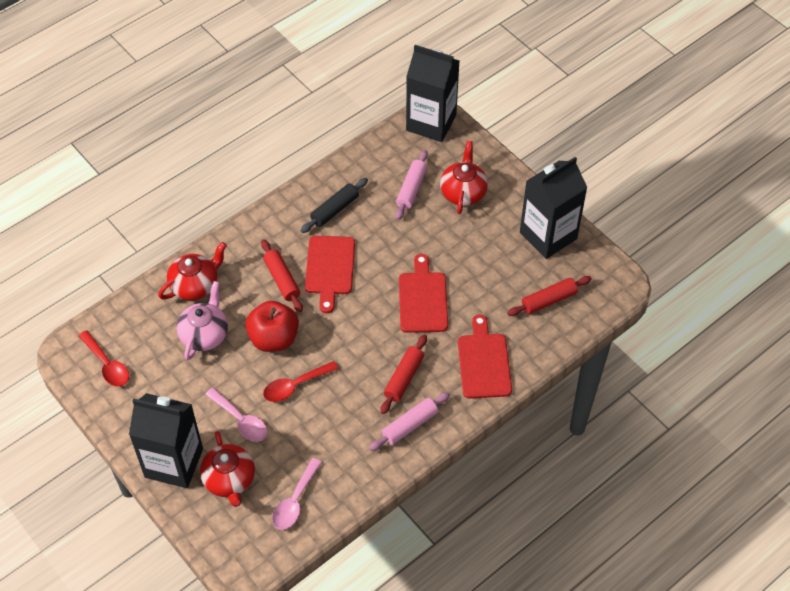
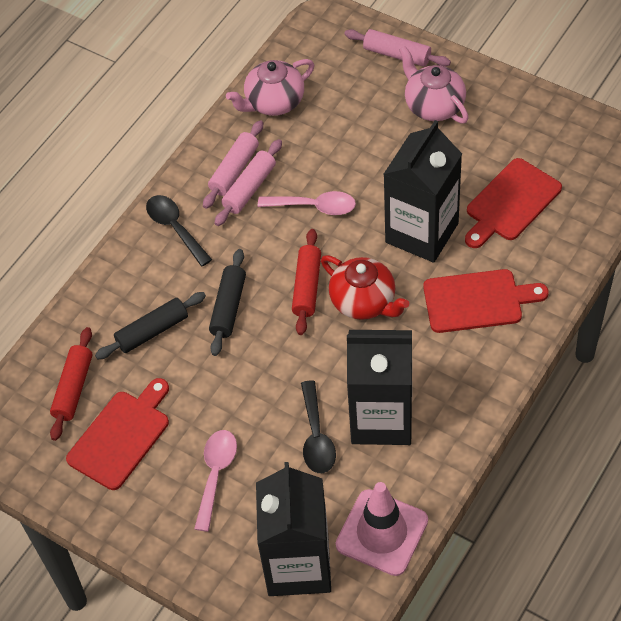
black rolling pin: [300,178,368,233] = 1 -> [95,292,206,359] [209,249,246,356] = 2
black spoon: none = 0 -> [146,195,212,267] [301,380,336,473] = 2
pink rolling pin: [369,392,450,451] [395,150,428,220] = 2 -> [203,120,263,209] [215,139,282,226] [344,29,451,67] = 3
pink teapot: [176,281,228,360] = 1 -> [226,59,314,116] [399,46,469,124] = 2
pink traffic cone: none = 0 -> [336,482,428,576] = 1
red apple: [245,301,299,352] = 1 -> none = 0
red rolling pin: [261,239,303,312] [380,335,427,414] [507,276,592,316] = 3 -> [50,327,93,441] [292,229,321,335] = 2
red spoon: [78,330,129,386] [263,361,339,402] = 2 -> none = 0
red teapot: [158,242,227,300] [200,431,255,507] [440,141,488,214] = 3 -> [321,255,409,320] = 1

